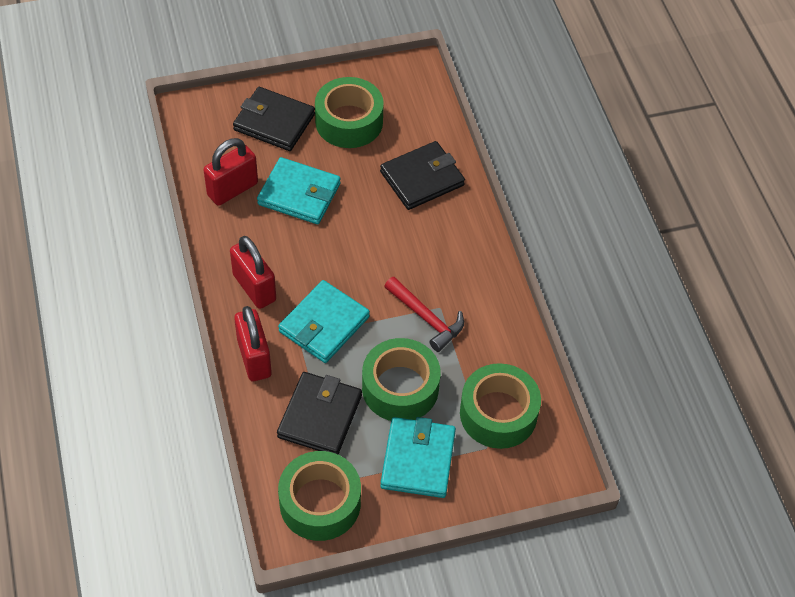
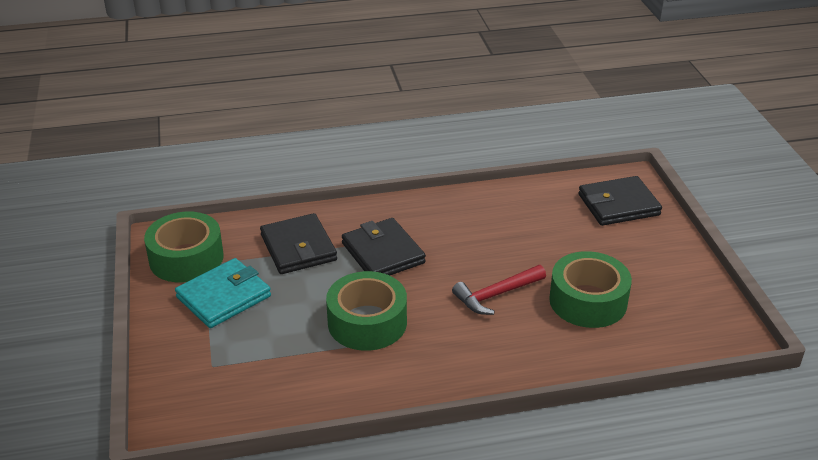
green tape: [278,451,361,541] [315,77,384,148] [362,338,441,421] [460,363,541,449] = 4 -> [144,212,224,283] [326,271,407,351] [549,251,632,328] = 3
red padlock: [204,138,258,206] [230,236,276,309] [234,306,272,381] = 3 -> none = 0
turquoise wallet: [257,157,341,224] [278,280,370,363] [380,417,456,498] = 3 -> [175,258,271,328] = 1

